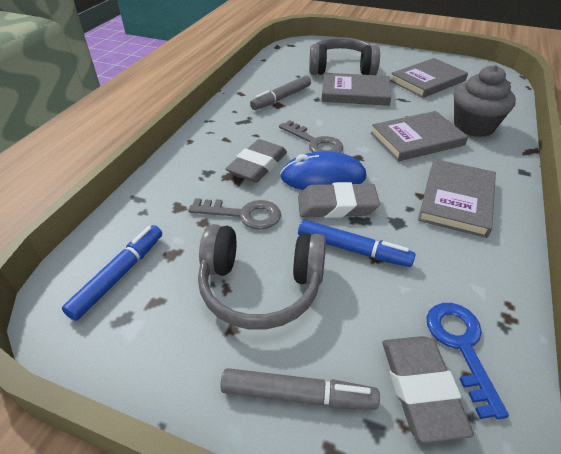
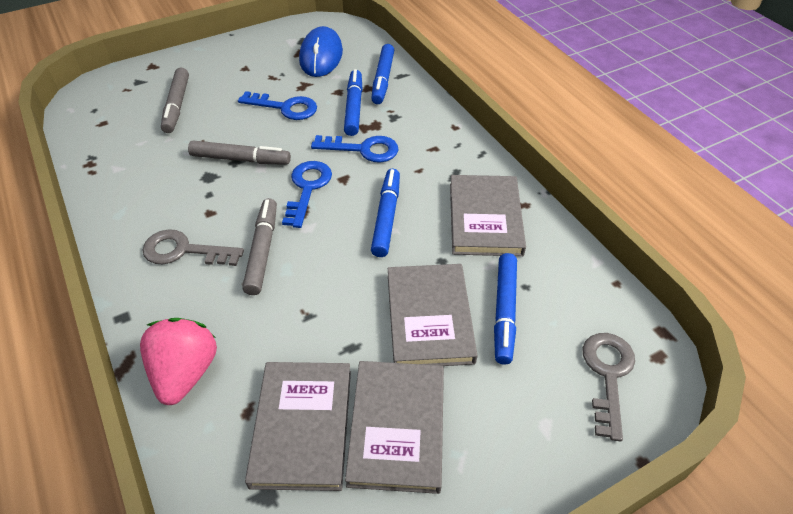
blue key: [426,303,509,419] = 1 -> [238,91,317,120] [282,161,332,228] [311,135,399,163] = 3
blue marker: [62,225,162,321] [298,220,415,267] = 2 -> [344,69,363,136] [371,44,394,104] [371,169,400,257] [494,253,517,365] = 4
grey cupcake: [454,65,516,137] = 1 -> none = 0
grey eraser: [226,139,287,183] [298,182,380,218] [382,336,474,443] = 3 -> none = 0
grey headphones: [198,224,326,330] [309,37,380,75] = 2 -> none = 0
grey marker: [220,368,380,410] [250,75,311,110] = 2 -> [161,68,189,133] [188,140,291,165] [242,198,277,295] = 3
pink strawberry: none = 0 -> [140,318,217,405] = 1

